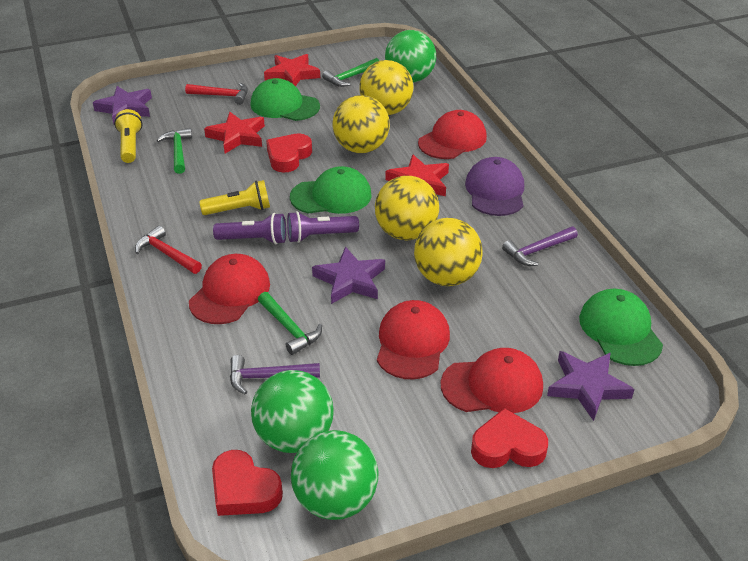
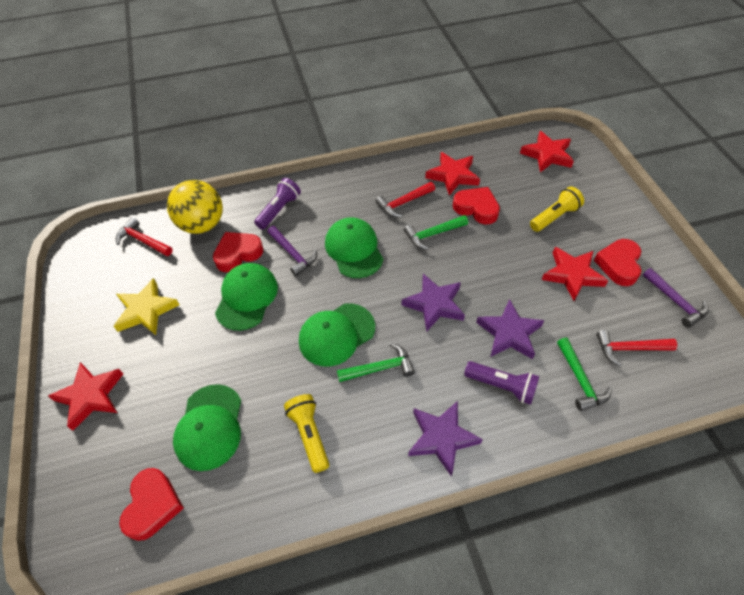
green ball: [251,370,334,453] [291,430,378,520] [385,30,436,82] = 3 -> none = 0
green cap: [250,78,320,121] [290,166,372,214] [579,289,663,366] = 3 -> [173,384,241,471] [215,263,278,331] [299,303,375,366] [325,217,384,278] = 4
purple cap: [465,157,524,216] = 1 -> none = 0
red cap: [189,254,270,324] [377,300,450,380] [418,110,487,159] [441,348,543,413] = 4 -> none = 0
red hammer: [135,226,202,274] [185,83,248,105] = 2 -> [116,217,173,256] [375,182,435,217] [596,330,677,366] = 3
red heart: [212,450,283,516] [266,133,312,172] [471,408,548,468] = 3 -> [119,468,184,541] [213,232,263,272] [453,187,500,224] [594,239,642,286] = 4
red star: [204,112,265,153] [264,54,320,86] [386,154,449,196] = 3 -> [48,362,123,431] [425,152,480,196] [520,131,574,172] [542,247,608,301] = 4
yellow ball: [332,95,390,153] [359,60,414,115] [375,176,439,240] [414,218,483,286] = 4 -> [167,180,223,234] = 1
yellow star: none = 0 -> [114,278,180,335] = 1

